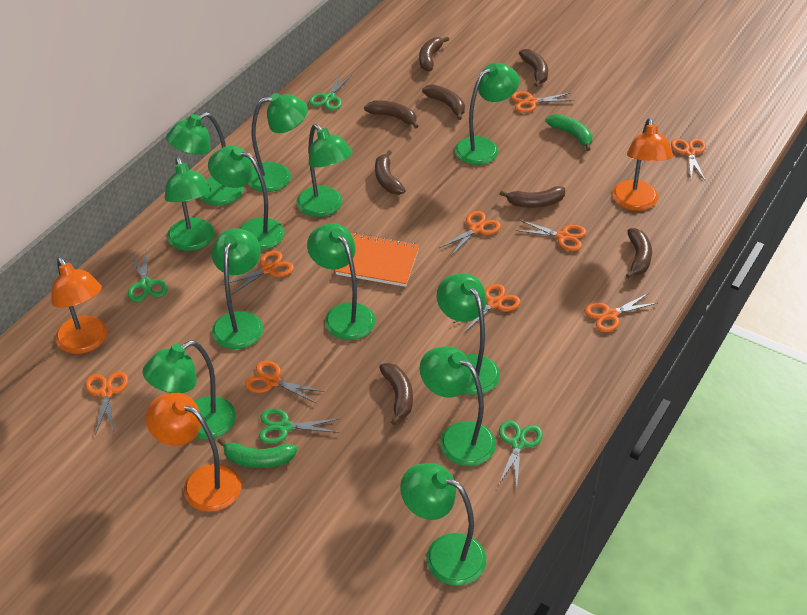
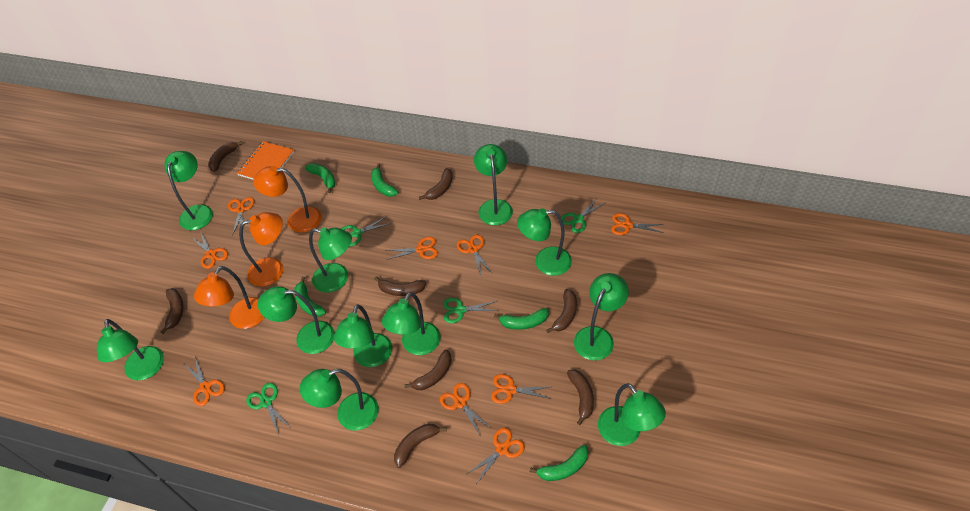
green banana: [217,438,297,468] [546,114,592,151] = 2 -> [294,277,326,317] [305,163,336,193] [371,164,398,197] [494,308,549,330] [530,445,589,481] = 5
green lamp: [143,340,236,439] [165,157,215,251] [166,112,243,206] [208,146,285,250] [212,229,263,349] [248,93,308,192] [296,124,353,217] [307,223,376,340] [400,463,486,586] [420,346,496,466] [437,273,500,395] [455,63,519,165] = 12 -> [97,319,164,380] [164,151,213,230] [258,286,335,354] [299,369,379,431] [309,227,352,293] [334,304,392,367] [382,292,441,355] [474,144,513,225] [517,208,572,276] [574,273,629,361] [598,383,666,446] = 11

